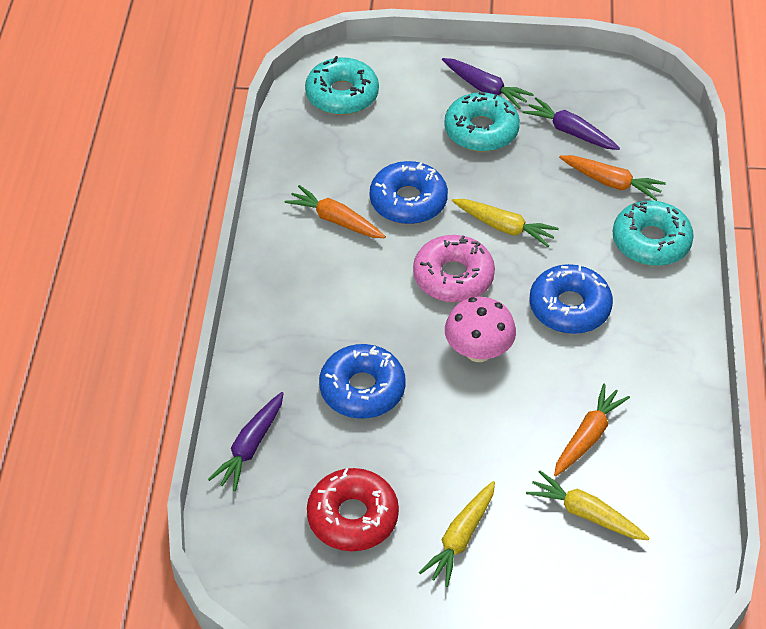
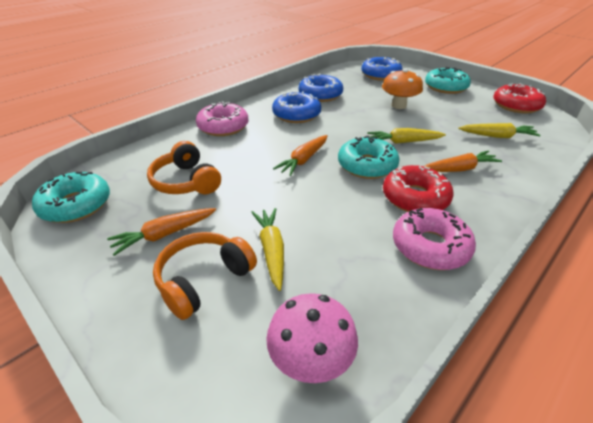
orange headphones: none = 0 -> [147,141,221,194] [153,232,257,320] = 2
orange mushroom: none = 0 -> [382,69,423,109] = 1
pink donut: [413,235,495,302] = 1 -> [196,101,248,136] [393,208,476,270] = 2
purple carrot: [208,392,284,491] [442,58,534,109] [522,98,620,150] = 3 -> none = 0
red donut: [307,468,399,551] = 1 -> [383,165,453,212] [493,83,546,113] = 2

